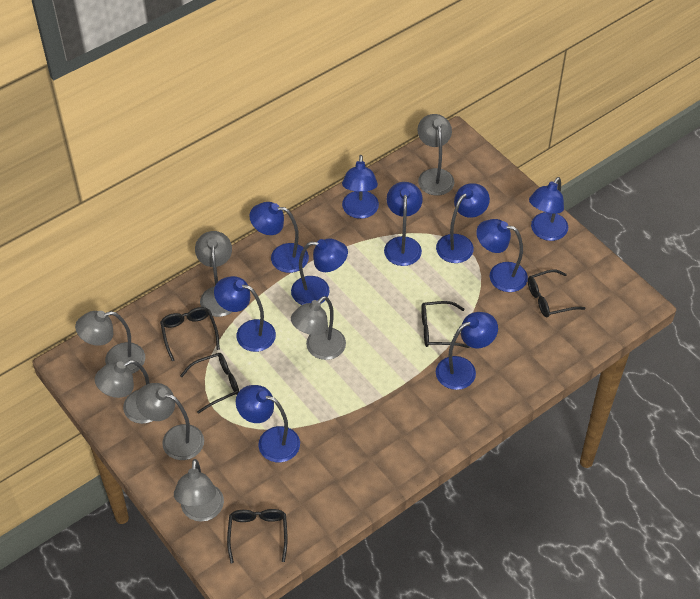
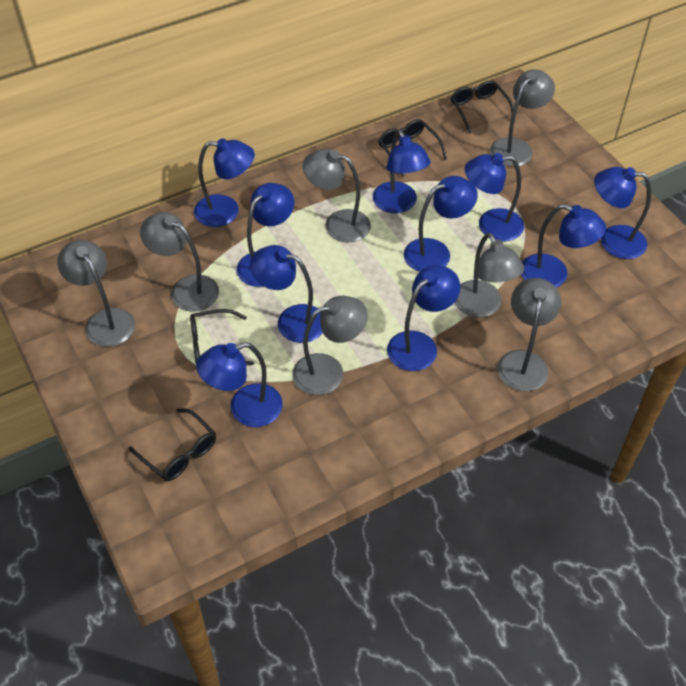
black glasses: [160,307,220,361] [180,353,239,414] [227,509,287,563] [421,301,469,348] [528,269,585,318] = 5 -> [129,408,216,481] [190,309,254,365] [378,119,447,177] [451,80,514,133] = 4

